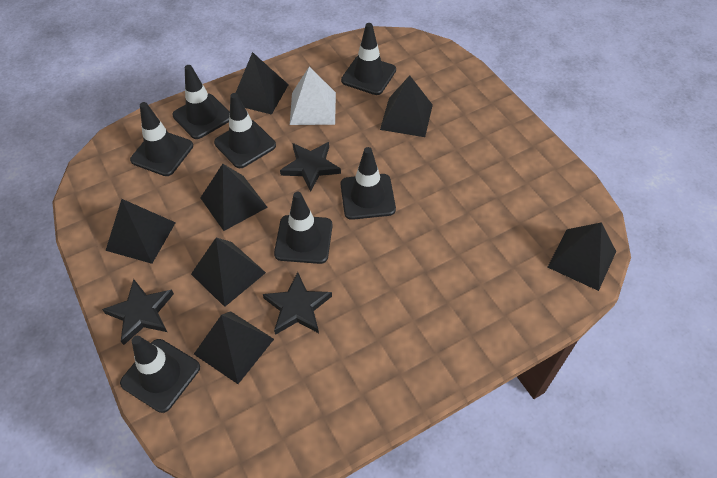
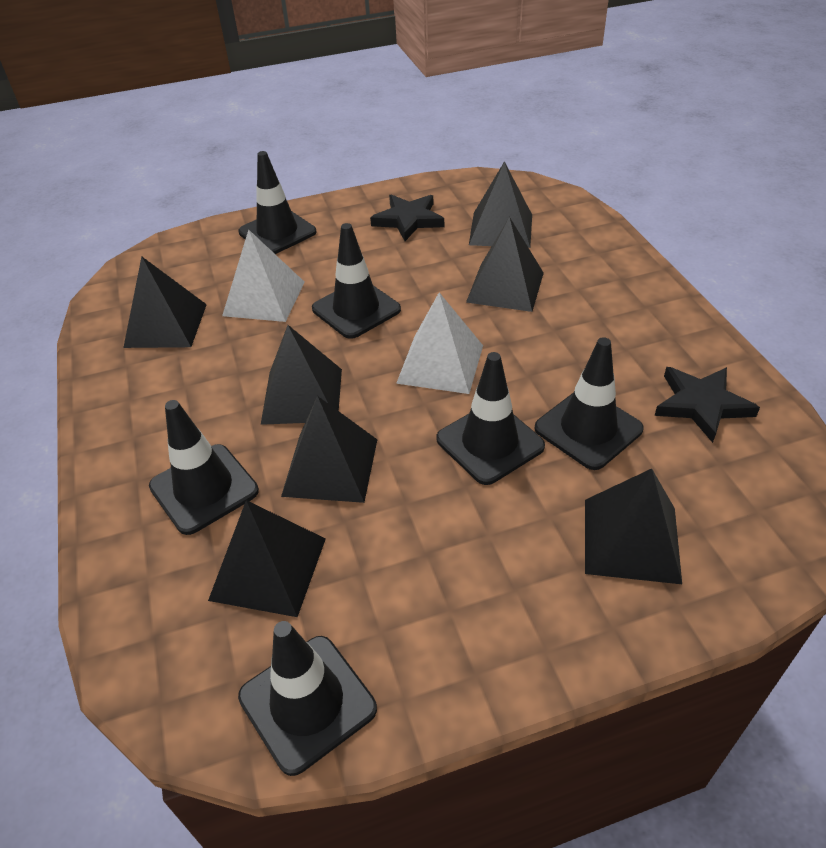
black star: [102,279,174,345] [263,272,332,335] [280,142,341,192] = 3 -> [370,195,444,241] [654,367,760,443] = 2
black traffic cone: [120,336,200,413] [130,102,193,176] [172,65,230,139] [214,93,276,168] [274,192,333,264] [340,147,396,220] [341,23,396,95] = 7 -> [149,400,259,535] [238,151,317,254] [238,621,377,776] [312,223,401,339] [436,352,545,485] [534,337,644,470] = 6
white pyramid: [290,67,336,125] = 1 -> [222,229,305,322] [396,292,483,394] = 2

